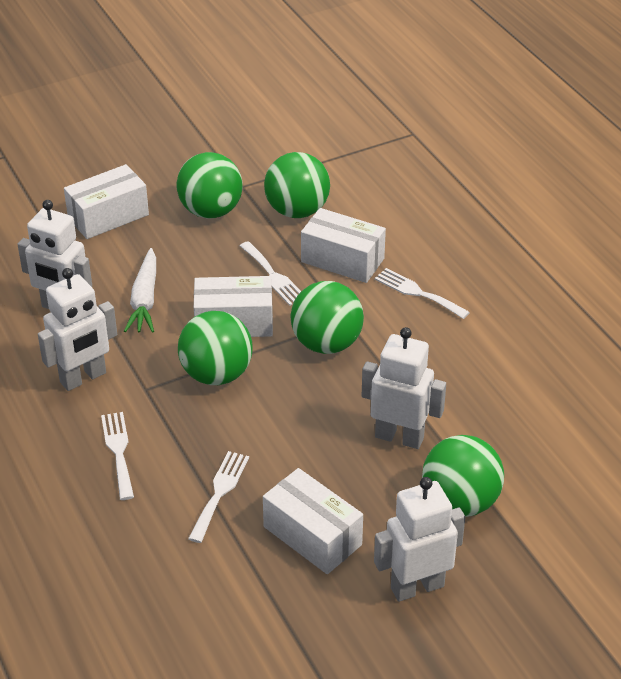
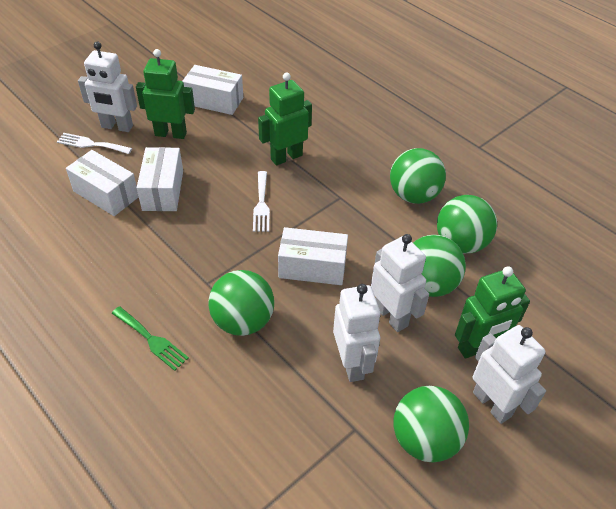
green fork: none = 0 -> [112,306,189,371] = 1
green robot: none = 0 -> [136,49,195,139] [258,72,312,166] [455,266,530,359] = 3
white carrot: [124,248,156,333] = 1 -> none = 0
white fork: [101,412,134,500] [188,451,249,543] [240,241,301,306] [375,268,470,319] = 4 -> [57,133,132,154] [253,171,270,232] = 2

